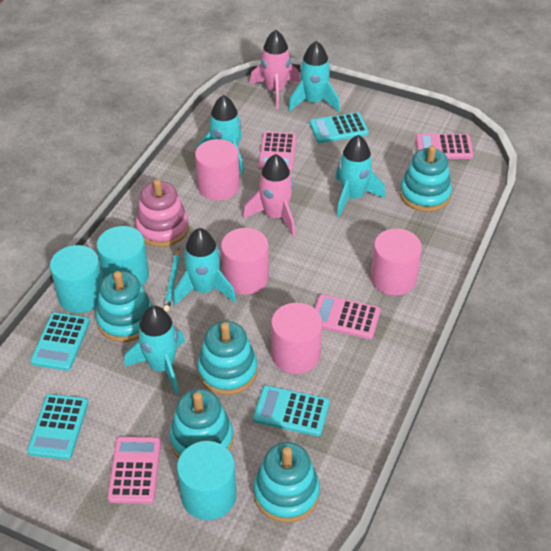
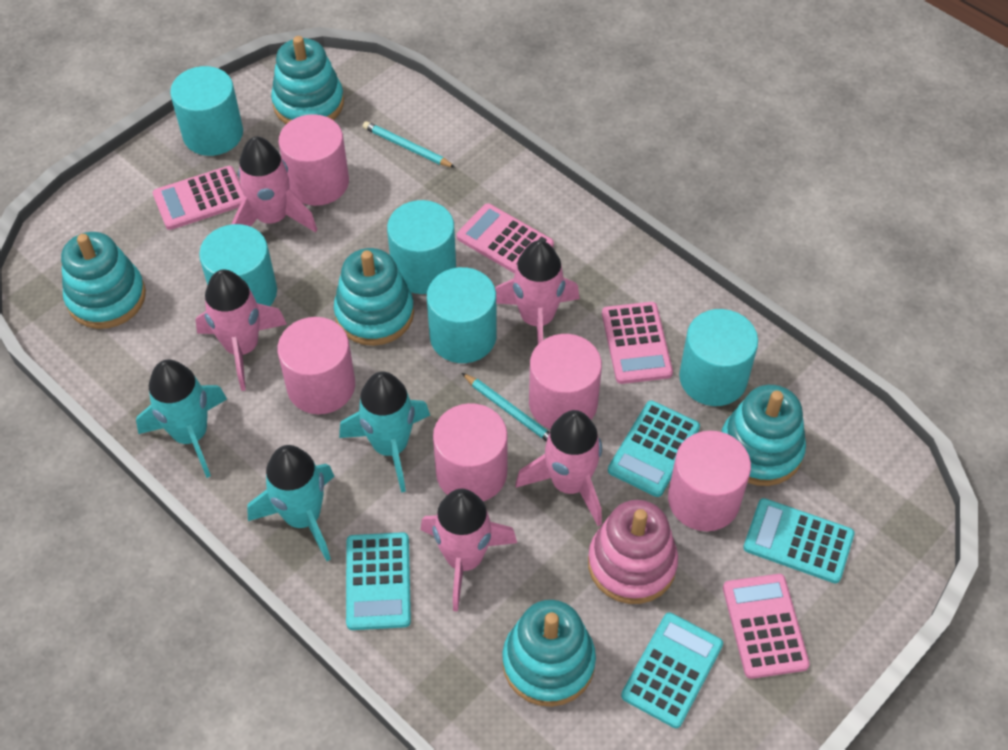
pink cylinder: [195,139,240,201] [221,228,269,295] [271,303,322,374] [371,229,422,296] = 4 -> [277,317,355,414] [279,114,349,206] [433,403,508,501] [529,334,602,429] [668,431,751,531] = 5
pink rocket: [243,154,295,236] [250,30,300,109] = 2 -> [195,269,287,391] [231,136,317,232] [420,489,517,612] [495,240,580,344] [515,410,602,526] = 5
turquoise cylinder: [50,245,103,313] [97,226,149,286] [177,441,236,520] = 3 -> [170,66,243,156] [199,224,277,306] [387,200,456,294] [427,267,497,363] [679,309,758,406] = 5
turquoise pencil: [163,248,180,312] = 1 -> [363,121,456,168] [462,373,550,442] = 2
turquoise rocket: [124,306,185,394] [173,228,236,305] [197,95,244,174] [288,41,340,112] [335,135,385,217] = 5 -> [136,360,227,478] [247,445,334,561] [339,372,430,493] = 3

